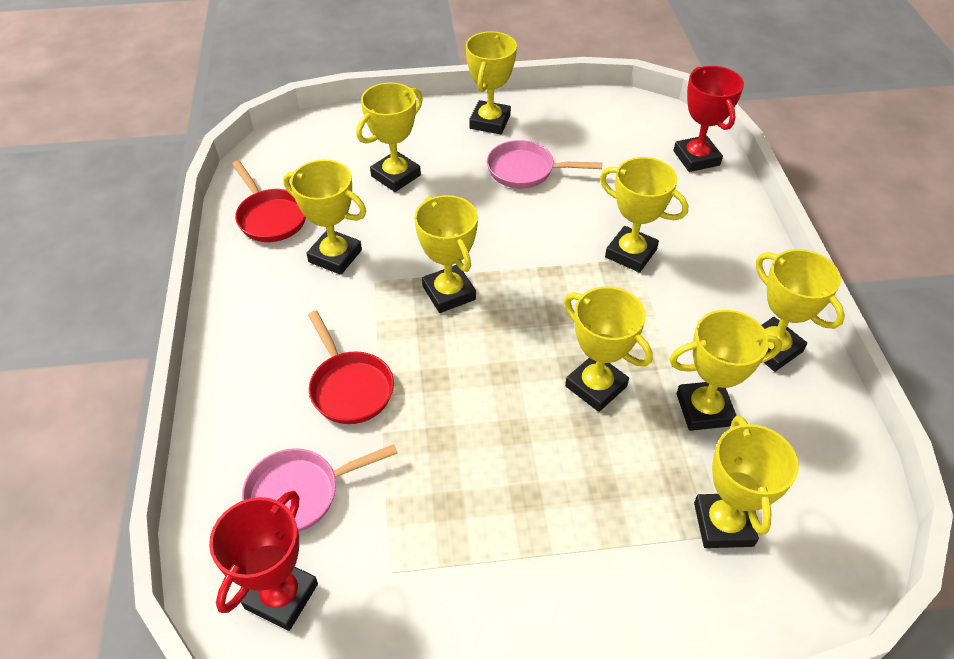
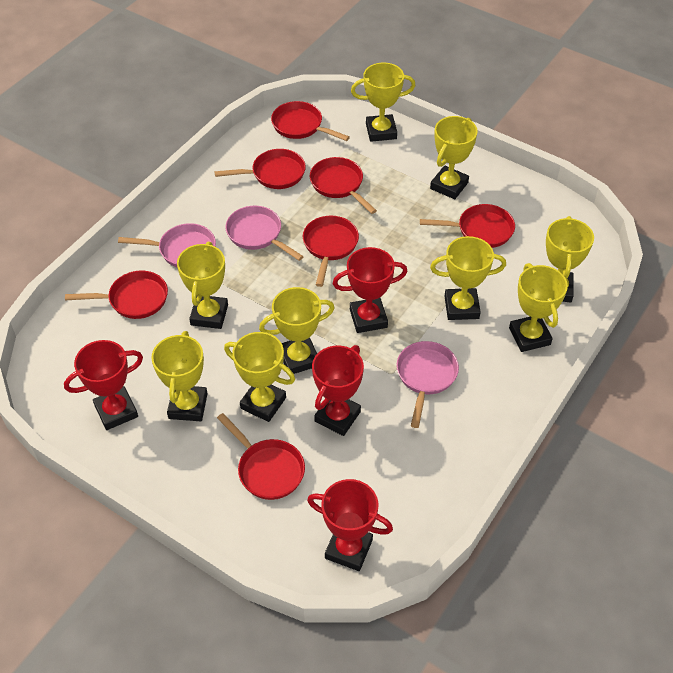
pink pan: [242,444,398,532] [487,140,602,189] = 2 -> [118,223,216,267] [225,206,304,261] [396,341,459,428] = 3
red pan: [232,161,306,242] [308,311,394,424] = 2 -> [65,271,168,319] [214,149,306,189] [217,413,305,500] [271,101,350,141] [303,216,359,287] [310,157,377,214] [420,204,515,248] = 7
red trophy: [209,491,318,631] [673,66,744,172] = 2 -> [64,340,143,430] [307,479,393,571] [312,345,364,436] [332,247,408,333] = 4

